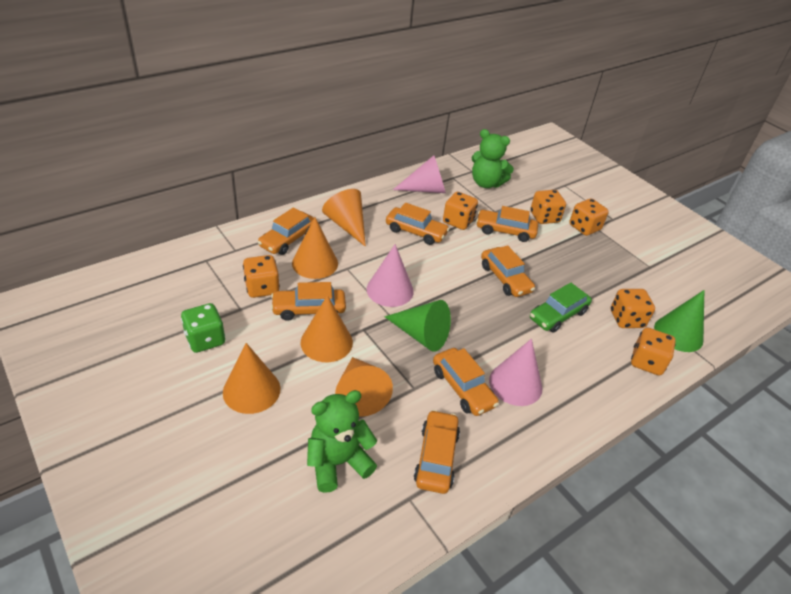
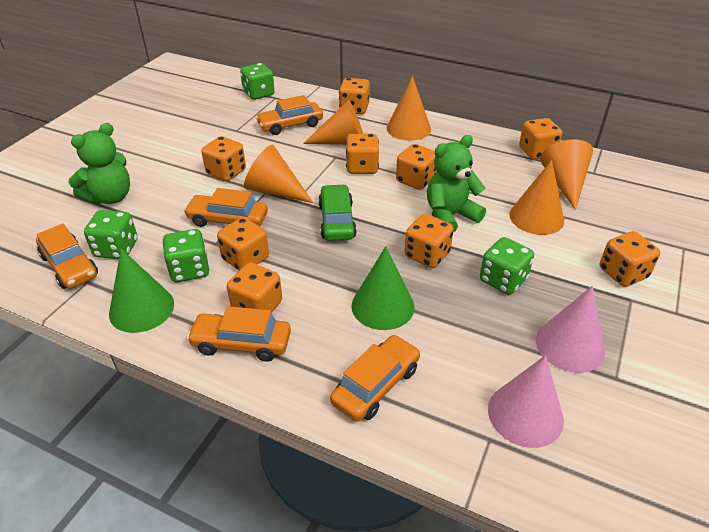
green dice: [181,303,225,353] = 1 -> [84,210,138,259] [163,229,210,282] [240,63,275,100] [480,237,534,295] = 4
orange car: [258,208,314,255] [271,282,346,321] [386,203,450,245] [414,410,460,494] [433,348,499,416] [476,206,538,242] [481,245,535,297] = 7 -> [36,224,98,289] [184,188,268,227] [187,306,291,362] [256,95,323,135] [330,335,420,422] = 5
orange dice: [243,255,280,298] [443,192,478,230] [530,190,566,224] [569,198,609,236] [611,289,655,328] [631,327,676,375] = 6 -> [201,136,246,181] [217,217,269,270] [227,262,282,313] [339,78,370,114] [346,134,379,174] [396,144,437,190] [404,214,454,268] [519,118,562,159] [600,231,660,287] = 9
pink cone: [366,244,414,307] [393,155,446,193] [489,339,542,406] = 3 -> [488,355,564,448] [536,286,605,373] = 2

